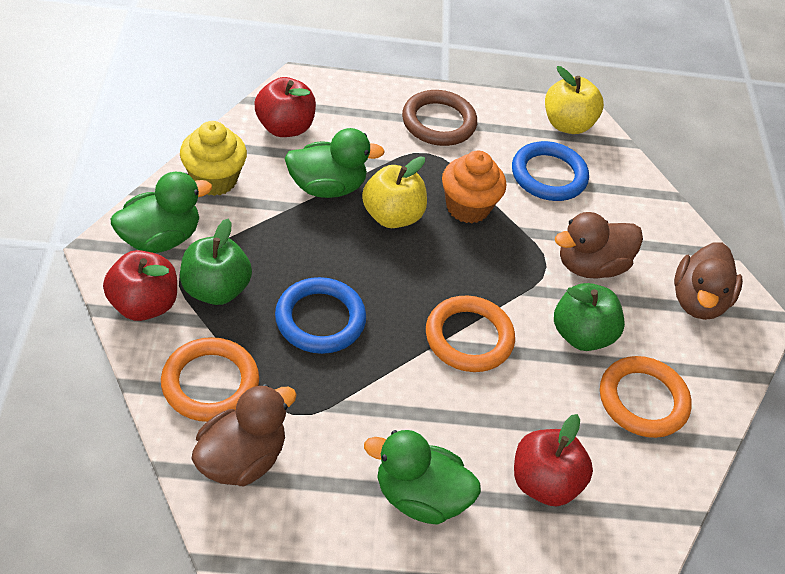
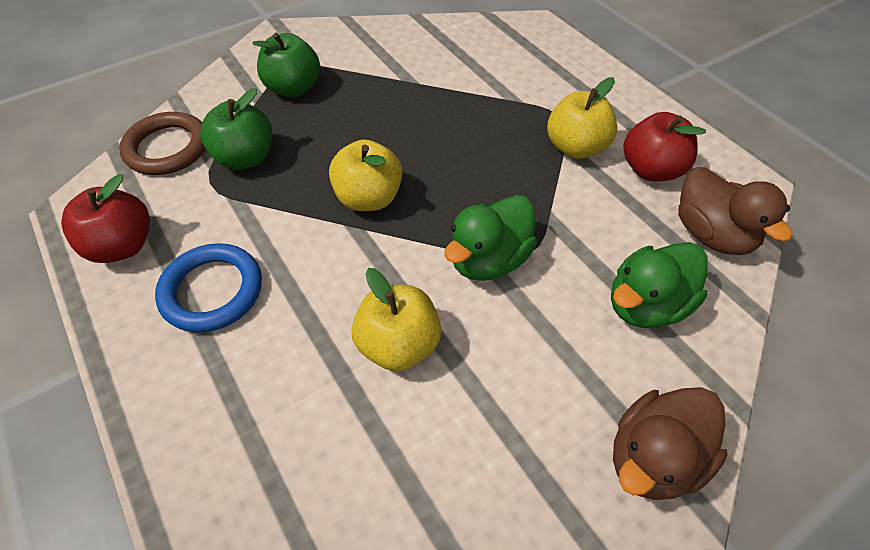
blue ring: [275,277,366,354] [512,141,589,201] = 2 -> [155,243,262,333] = 1
brown duck: [191,384,297,486] [555,212,643,279] [674,243,743,320] = 3 -> [613,387,728,500] [678,167,793,255] = 2
green duck: [111,172,212,253] [284,128,385,198] [364,430,481,525] = 3 -> [444,195,537,281] [611,242,707,328] = 2
orange cupcake: [442,151,506,223] = 1 -> none = 0
orange ring: [161,337,259,422] [426,295,515,372] [600,356,692,438] = 3 -> none = 0
red apple: [103,250,177,321] [254,77,316,137] [514,414,593,506] = 3 -> [61,174,150,263] [623,112,706,181] = 2
yellow apple: [362,156,427,228] [545,66,604,134] = 2 -> [329,140,403,211] [352,268,441,371] [547,77,617,159] = 3
yellow cupcake: [180,121,247,196] = 1 -> none = 0

